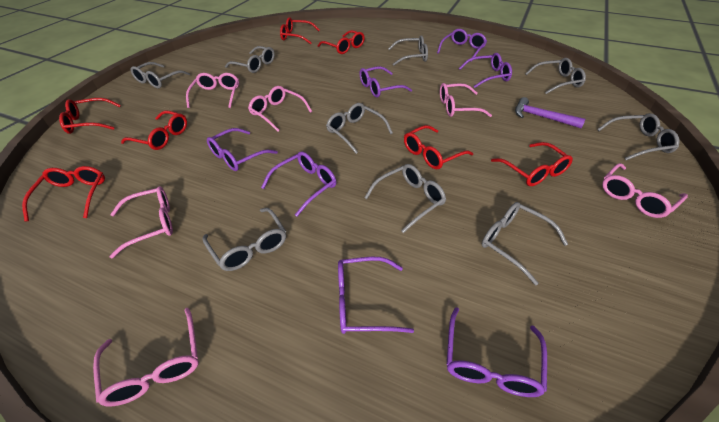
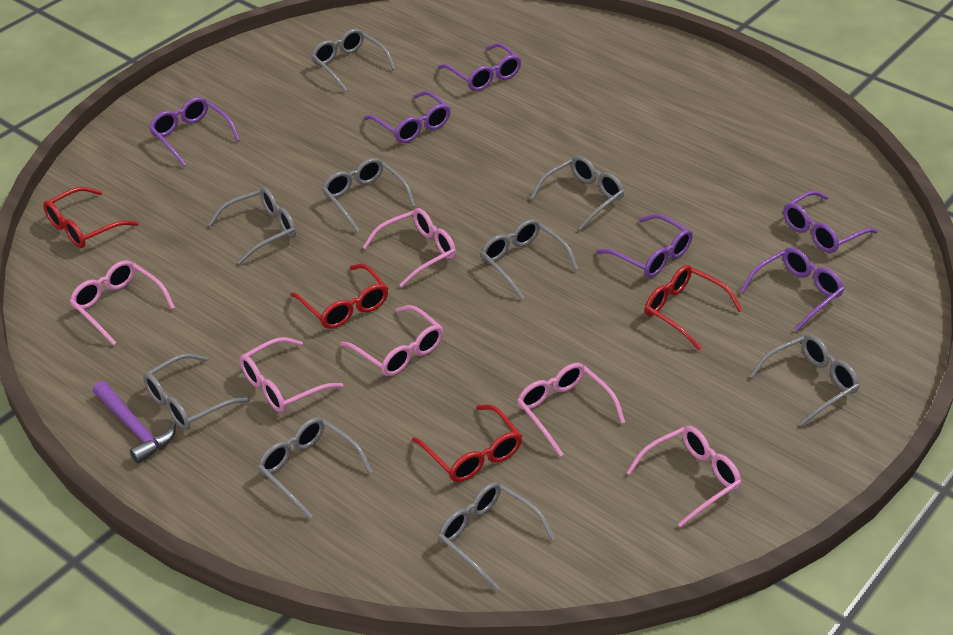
purple glasses: [207,128,278,171] [261,151,336,217] [338,257,414,334] [359,66,412,97] [437,29,487,62] [447,307,547,397] [459,53,512,88] = 7 -> [149,97,240,166] [364,91,451,143] [438,43,522,91] [596,214,693,278] [740,247,844,331] [784,191,878,253] = 6
red glasses: [22,166,105,222] [59,98,121,134] [121,110,187,150] [280,17,320,44] [318,30,365,54] [404,125,473,169] [491,142,573,186] = 7 -> [43,187,139,248] [290,264,388,329] [412,404,522,482] [645,265,742,350] = 4

